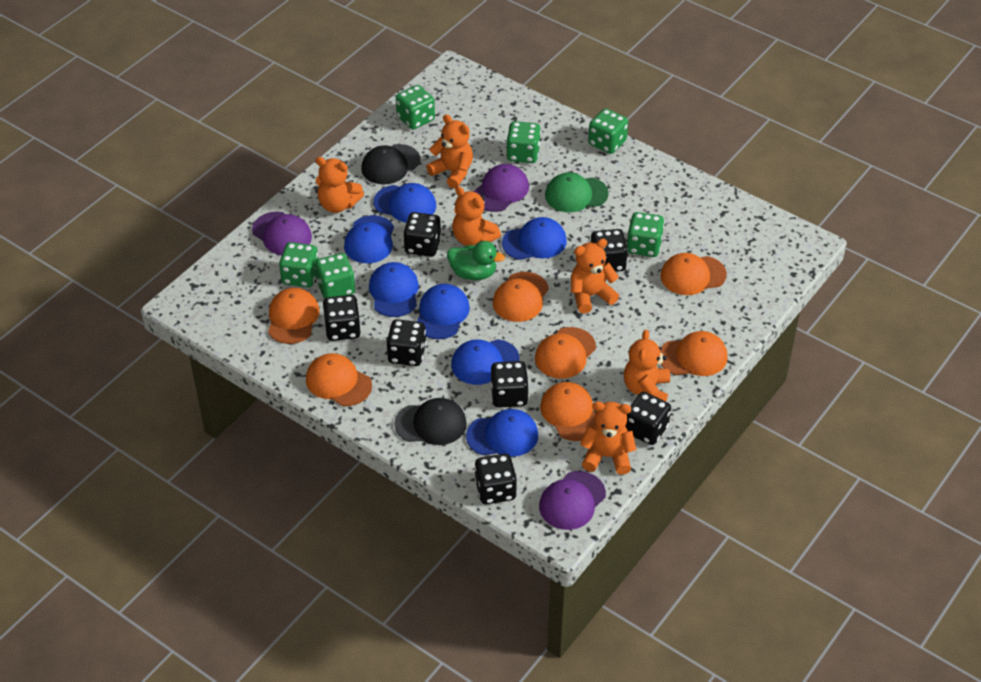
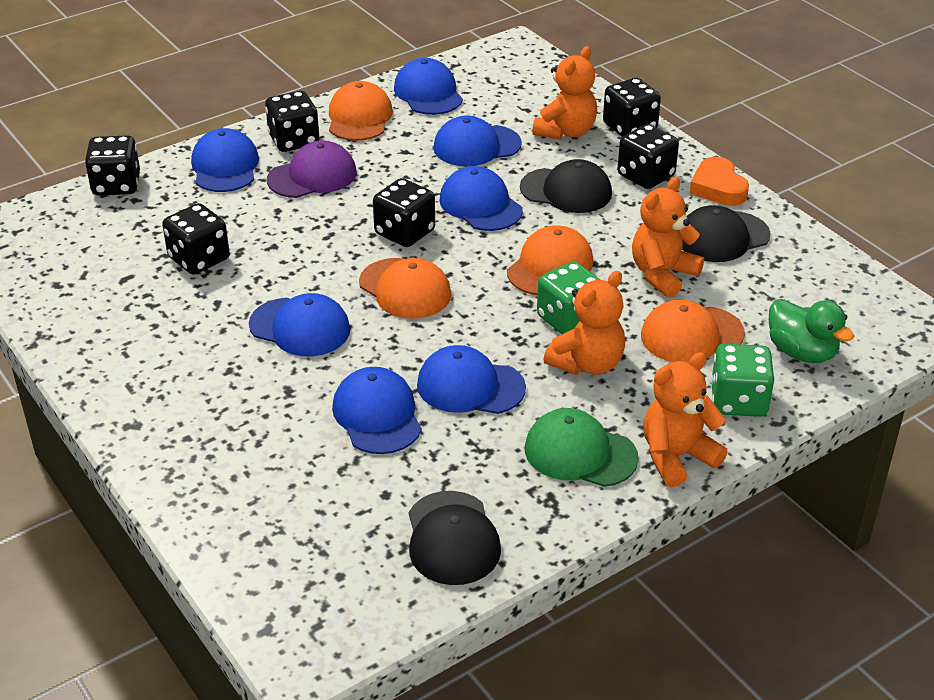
black cap: [361,144,420,184] [394,398,467,445] = 2 -> [409,491,501,585] [520,159,612,213] [682,205,770,262] = 3
black dice: [323,295,361,341] [387,319,426,366] [403,212,441,257] [475,454,517,504] [491,361,529,408] [591,229,628,272] [625,392,671,445] = 7 -> [85,135,140,196] [162,203,230,275] [265,91,319,152] [373,178,435,247] [603,78,661,137] [618,124,679,189] = 6
green dice: [279,242,318,287] [315,253,355,299] [396,85,435,130] [506,121,541,163] [588,109,628,154] [627,212,664,257] = 6 -> [537,261,600,334] [711,344,775,417] = 2
orange cap: [268,288,319,344] [306,353,372,406] [493,272,549,322] [535,327,596,379] [540,382,595,441] [660,253,727,295] [660,331,728,376] = 7 -> [329,81,393,141] [359,258,452,319] [507,225,593,295] [641,300,745,363] = 4
orange heart: none = 0 -> [689,157,749,206] = 1
orange teddy bear: [315,157,364,213] [426,114,473,189] [452,186,501,246] [571,239,619,314] [580,401,637,475] [624,330,670,401] = 6 -> [532,46,597,140] [543,271,625,375] [632,177,704,298] [643,352,728,487] = 4
purple cap: [252,212,312,255] [473,164,529,212] [539,471,606,530] = 3 -> [267,140,357,198] = 1

